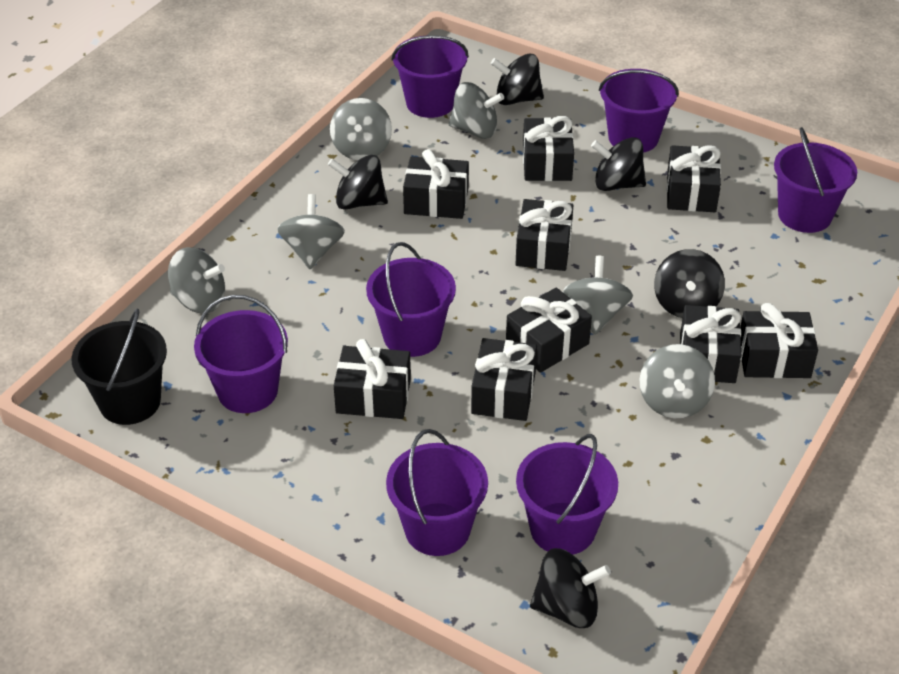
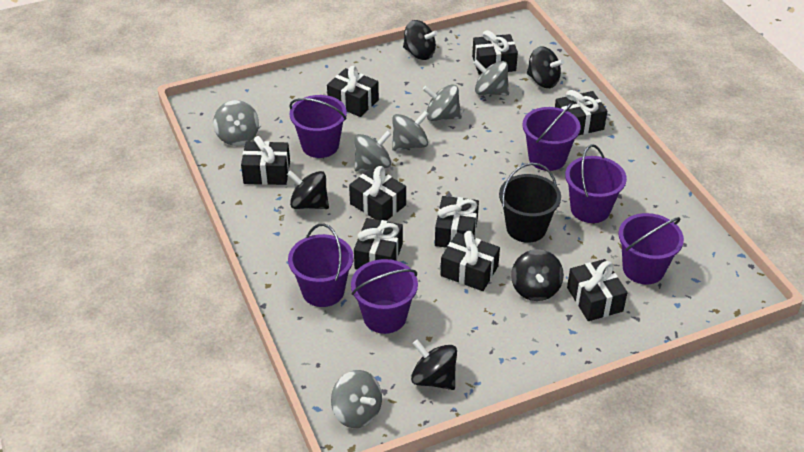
purple bucket: [194,295,288,413] [366,242,456,357] [386,429,488,556] [391,35,469,118] [516,434,618,555] [599,69,679,153] [774,127,857,233] = 7 -> [288,224,354,307] [289,95,347,158] [351,259,418,334] [522,103,581,171] [565,144,627,223] [618,213,684,285] = 6

